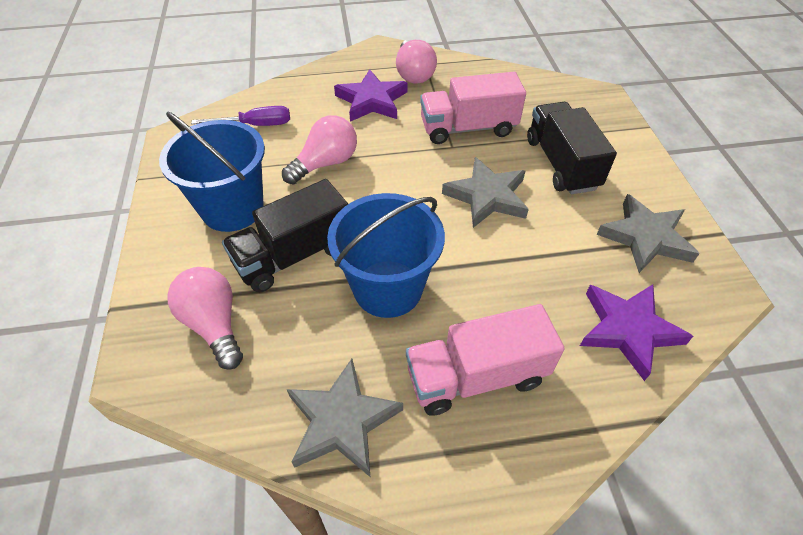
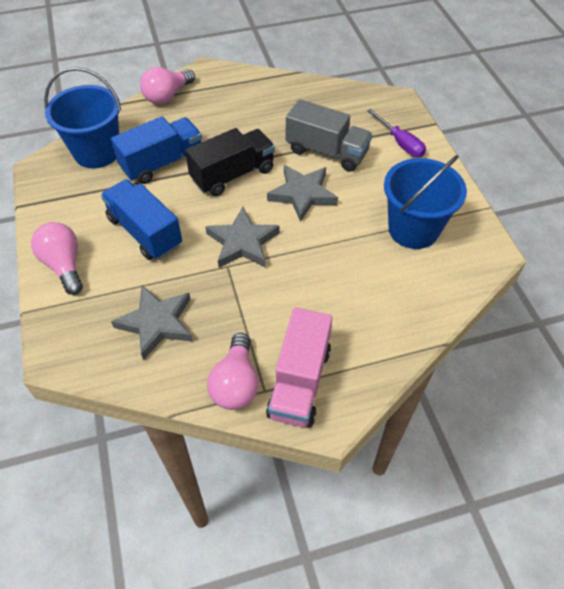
black truck: [222,179,348,292] [527,102,617,194] = 2 -> [185,128,275,196] = 1
blue truck: none = 0 -> [101,179,182,260] [111,116,202,184] = 2
grey truck: none = 0 -> [286,99,372,172] = 1
pink truck: [406,304,565,416] [420,72,526,144] = 2 -> [266,308,333,428] = 1
purple star: [334,69,408,122] [580,284,693,381] = 2 -> none = 0

